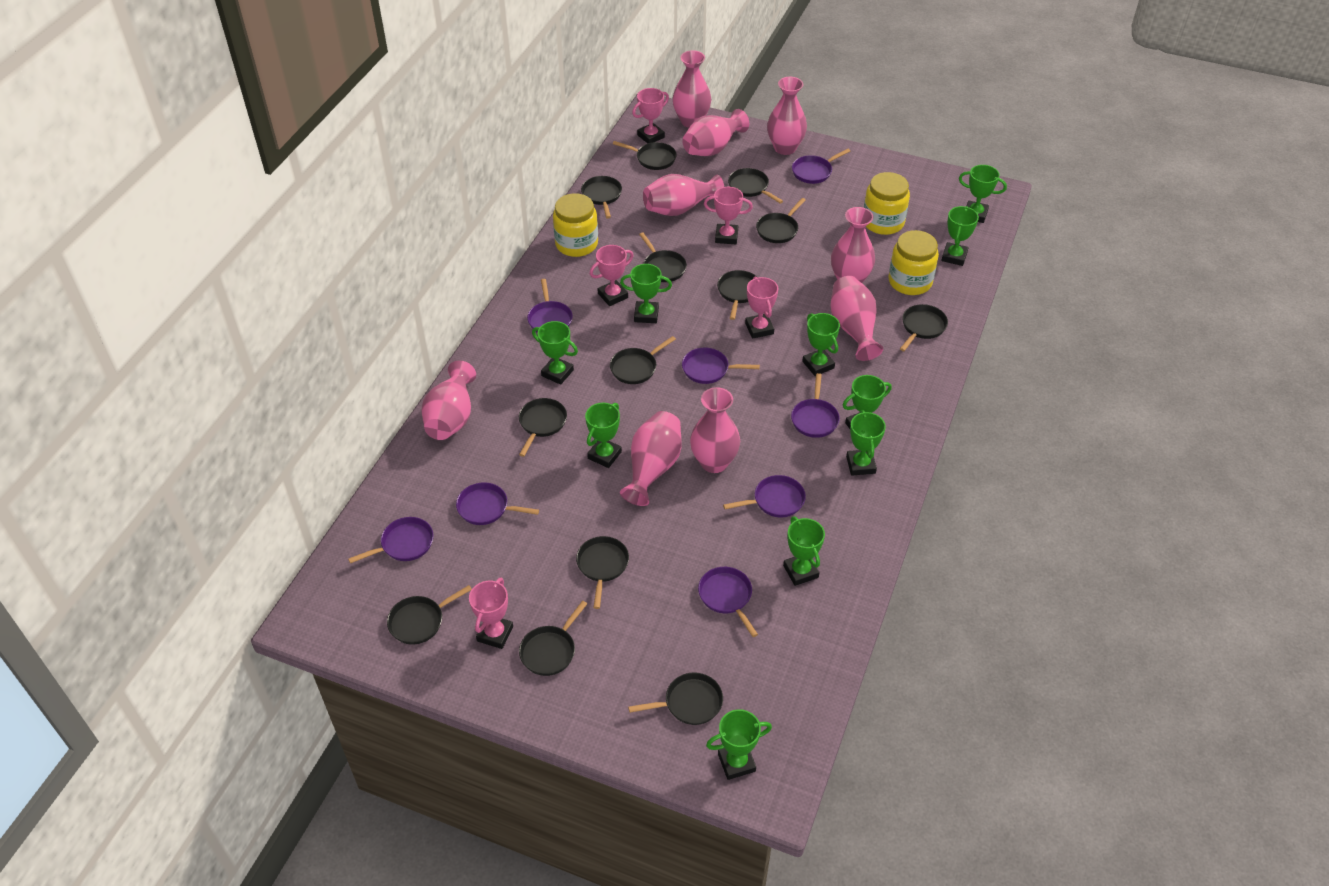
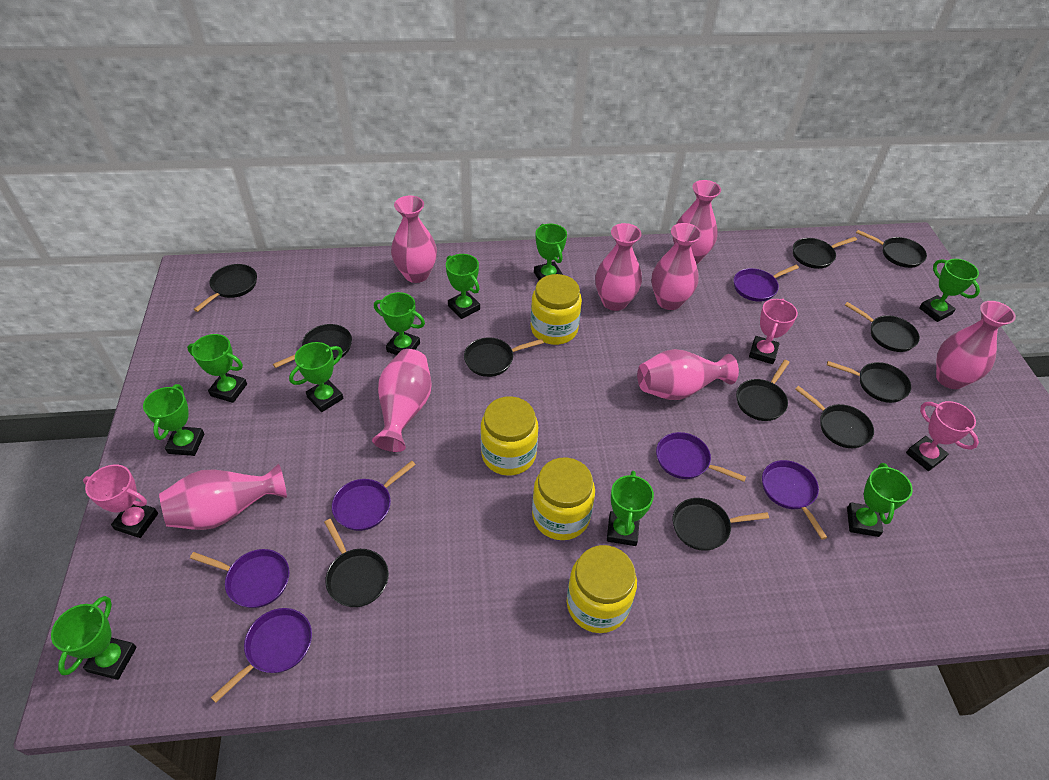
black pan: [387,585,472,644] [519,398,567,457] [519,601,587,676] [576,536,629,609] [581,176,622,219] [610,336,676,384] [613,141,677,170] [628,673,723,725] [639,232,687,282] [717,270,758,320] [728,168,783,204] [756,198,805,243] [900,304,948,351] = 13 -> [193,264,257,312] [273,324,352,368] [324,519,389,607] [464,337,544,377] [673,498,769,551] [736,360,790,421] [793,237,857,269] [795,386,874,448] [827,361,911,403] [845,302,920,352] [856,230,927,268] = 11
pink trophy: [469,578,513,649] [590,245,634,306] [632,88,669,143] [704,187,753,244] [745,277,778,339] = 5 -> [83,465,158,538] [749,298,798,364] [906,401,979,471] = 3
pink vase: [421,360,476,440] [620,411,682,506] [643,174,724,216] [673,50,711,128] [682,109,749,156] [690,387,740,473] [767,77,807,155] [830,276,883,361] [831,207,875,283] = 9 -> [159,463,287,530] [372,349,432,452] [391,196,437,283] [595,223,642,311] [637,349,739,400] [651,223,702,310] [673,180,721,264] [936,301,1016,389] = 8
purple pan: [348,517,434,564] [456,482,539,525] [527,279,573,333] [682,348,760,384] [698,567,758,637] [723,475,806,517] [791,373,840,438] [792,149,850,184] = 8 -> [190,549,290,608] [211,608,312,703] [332,461,416,531] [656,432,746,482] [734,265,799,301] [762,460,828,540] = 6
yellow jar: [553,193,598,257] [864,172,910,235] [888,230,939,295] = 3 -> [480,396,538,476] [531,274,582,345] [532,457,595,540] [567,545,637,633] = 4

